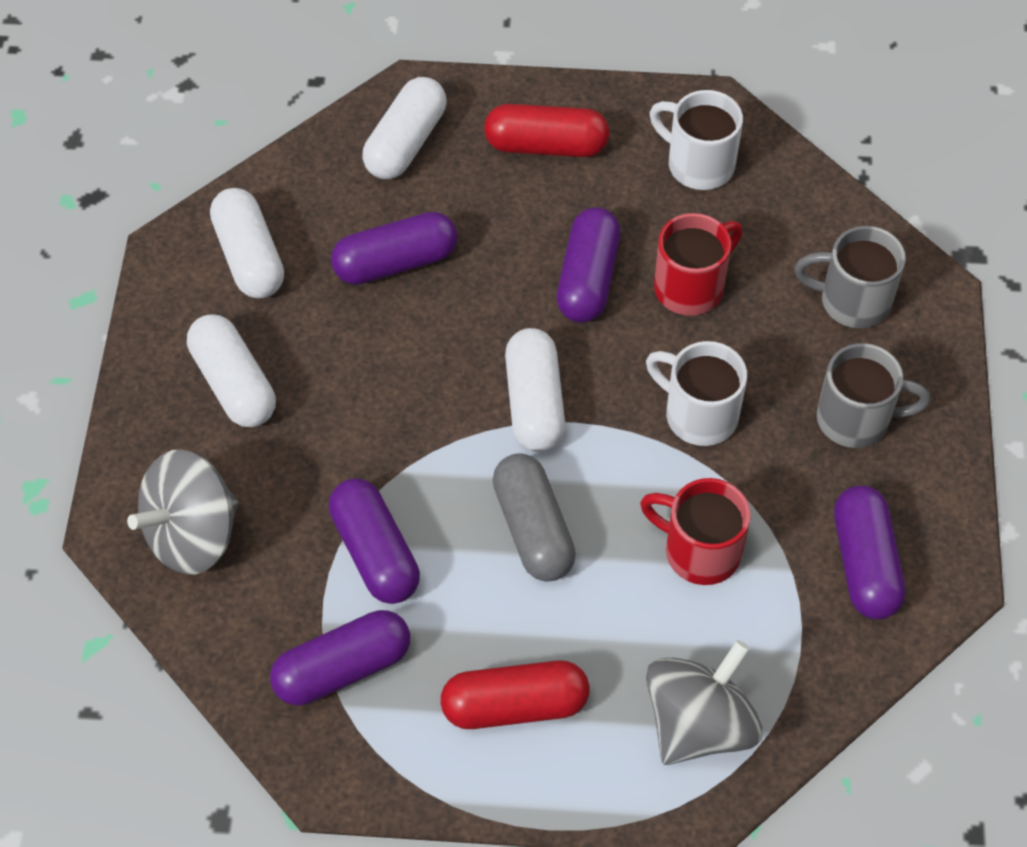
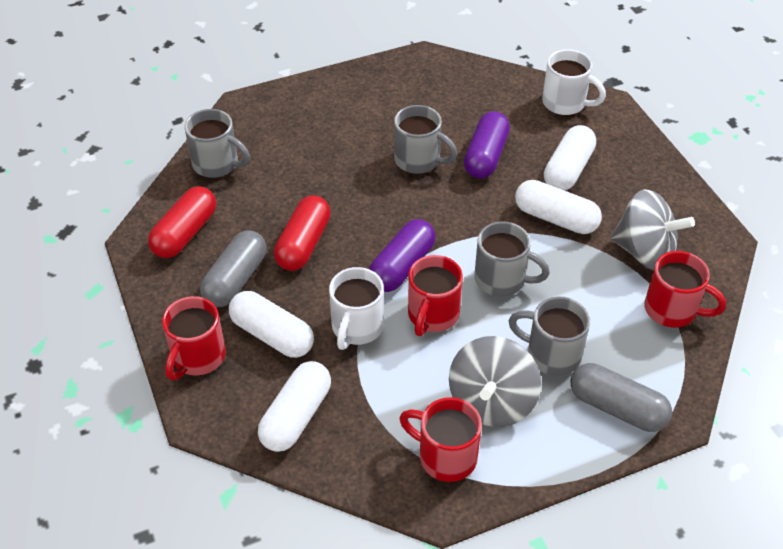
grey capsule: [492,453,576,581] = 1 -> [200,231,266,307] [571,363,672,432] = 2
grey mug: [795,226,906,328] [816,343,930,448] = 2 -> [184,109,250,178] [394,105,457,174] [475,221,550,297] [508,296,590,376] = 4
purple capsule: [270,610,410,706] [329,478,420,604] [331,212,458,285] [557,207,620,323] [834,485,906,619] = 5 -> [369,219,436,292] [464,111,510,179] = 2
red mug: [640,478,751,585] [654,213,742,316] = 2 -> [162,296,226,381] [399,397,482,482] [408,255,463,336] [644,251,726,328] = 4

